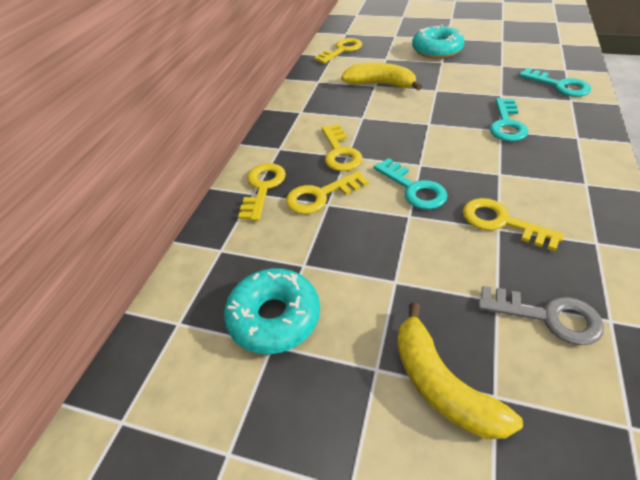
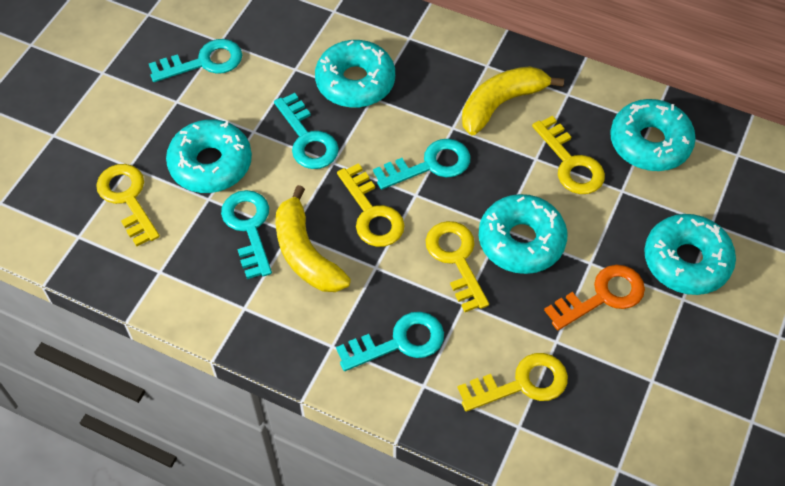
grey key: [478,286,604,345] = 1 -> none = 0
orange key: none = 0 -> [544,265,645,330] = 1
turquoise donut: [224,268,320,354] [412,24,464,59] = 2 -> [166,119,252,193] [315,40,395,108] [479,194,567,274] [610,99,696,171] [644,214,736,295] = 5
turquoise key: [374,158,448,210] [490,98,528,141] [519,68,591,97] = 3 -> [149,39,242,82] [221,190,272,279] [274,93,339,169] [336,312,444,371] [373,139,470,190] = 5

